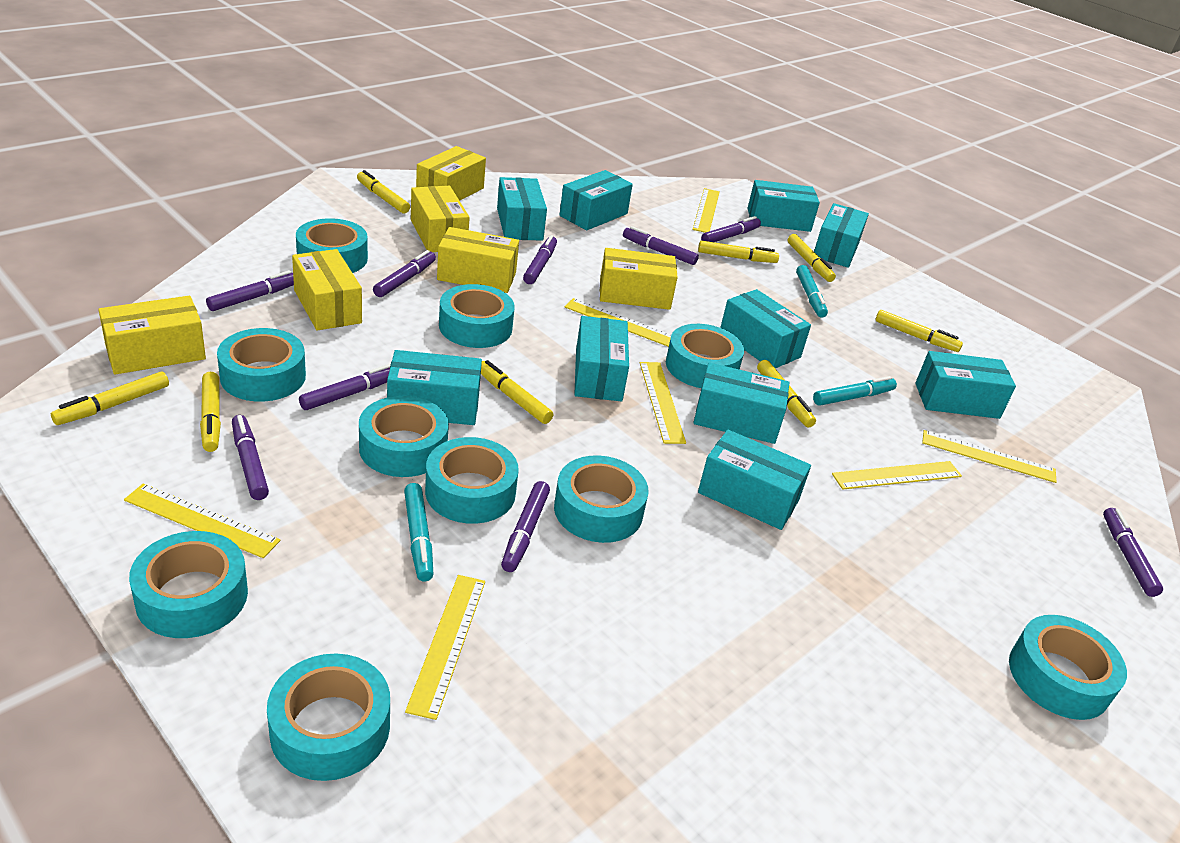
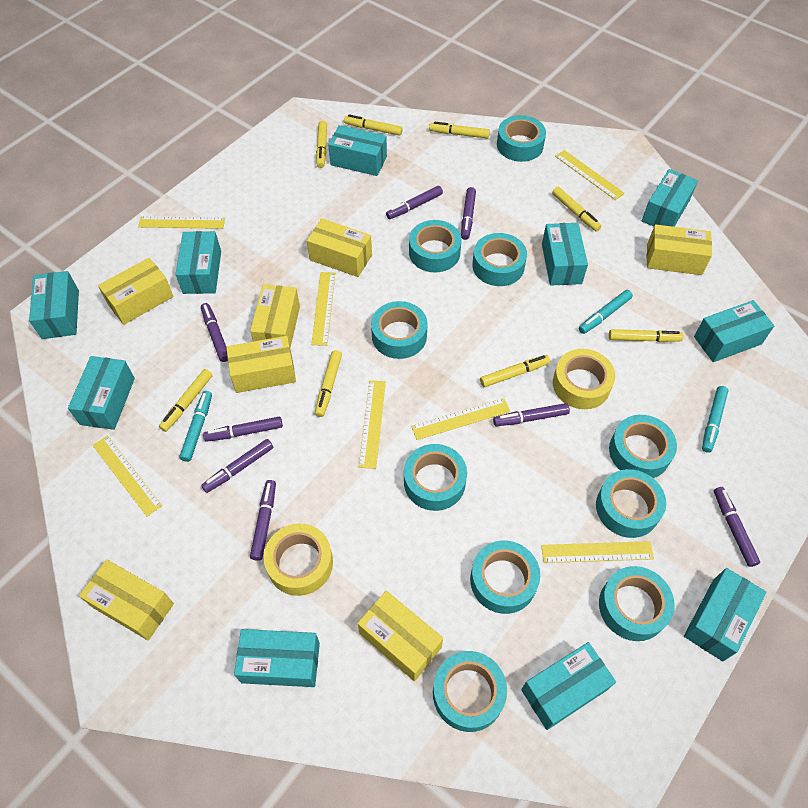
purple marker: [206,270,294,311] [232,415,269,500] [299,364,391,410] [373,250,436,297] [501,481,550,572] [523,235,557,284] [623,226,699,265] [701,216,761,242] [1103,508,1163,597] = 9 -> [201,303,228,362] [201,439,273,493] [203,417,283,442] [250,480,276,561] [386,186,443,219] [461,187,476,240] [493,403,570,426] [714,487,760,567] = 8
yellow box: [98,296,206,374] [292,249,362,331] [411,186,470,252] [416,146,486,201] [437,227,519,293] [600,248,678,310] = 6 -> [79,560,174,640] [98,258,174,325] [226,336,296,393] [250,284,300,347] [307,219,372,277] [358,591,443,681] [647,224,712,275] = 7
yellow tape: none = 0 -> [264,524,333,596] [553,349,615,409] = 2

